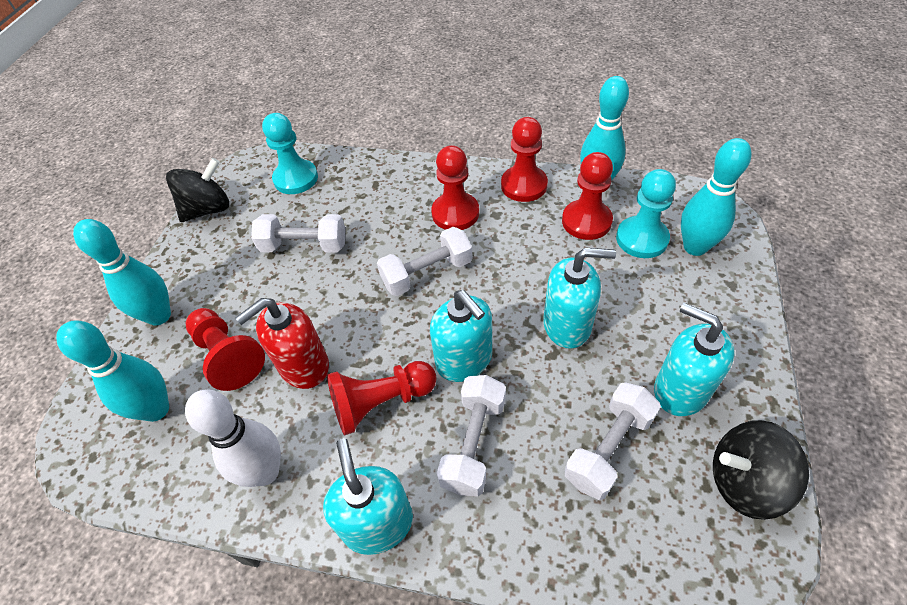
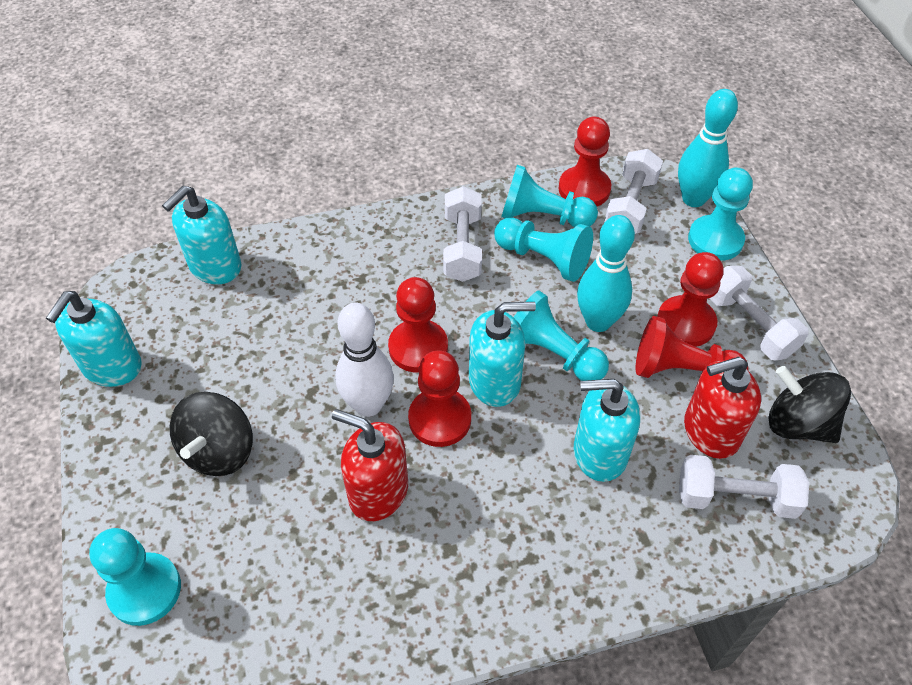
red soap dispenser: [235,298,329,389] = 1 -> [332,409,408,521] [684,357,761,459] = 2
turquoise bowling pin: [56,320,169,422] [73,219,171,326] [580,76,629,180] [681,138,751,256] = 4 -> [577,215,635,332] [678,89,738,207] = 2
turquoise pawn: [262,113,318,194] [616,169,676,258] = 2 -> [89,528,181,626] [494,218,593,282] [501,165,598,227] [514,290,609,381] [688,167,753,261] = 5

